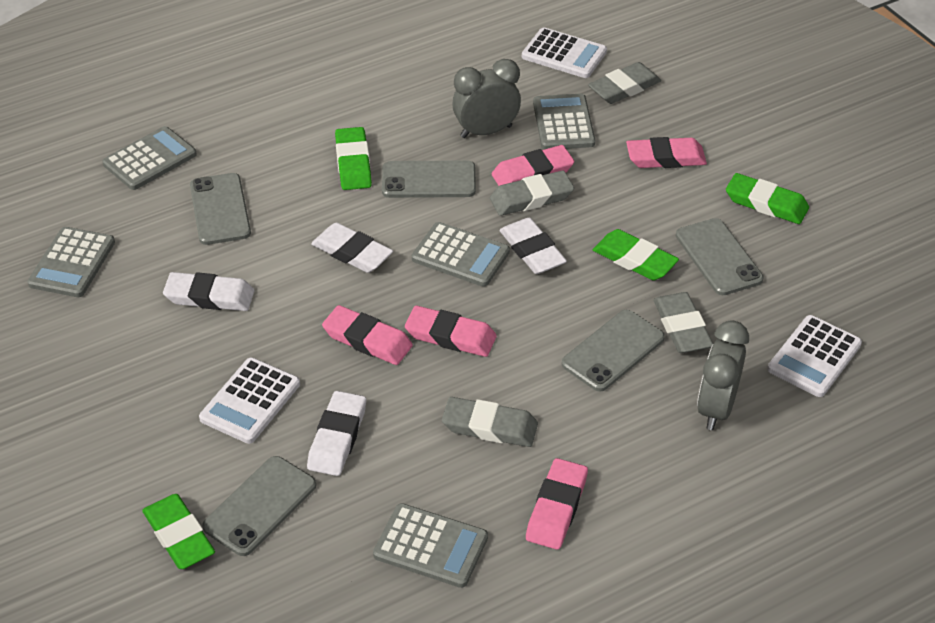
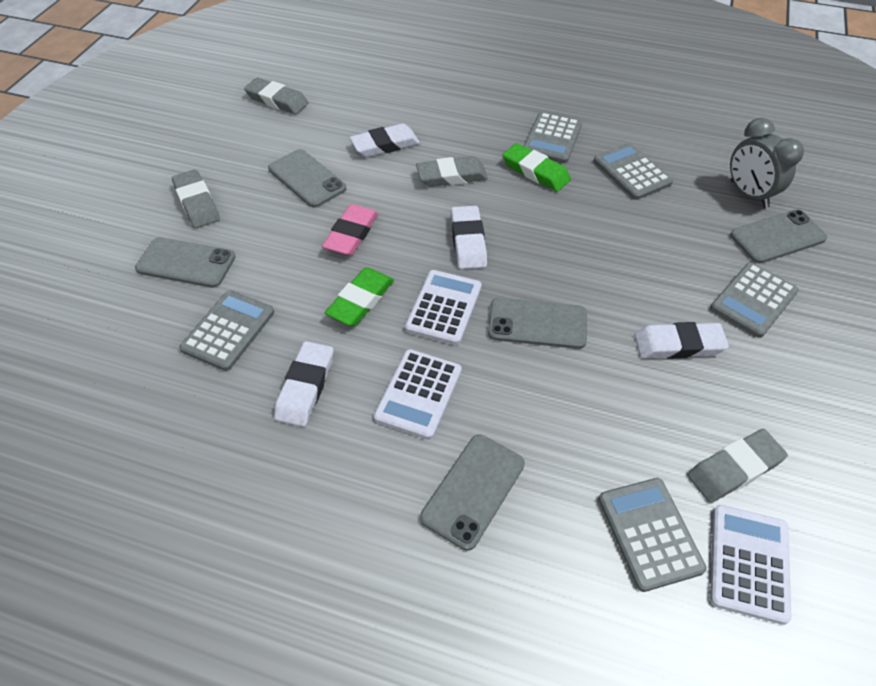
green eraser: [142,494,215,569] [335,127,372,190] [593,229,679,281] [726,173,809,224] = 4 -> [325,267,394,326] [503,143,571,192] = 2
grey clock: [452,59,521,138] [697,320,749,430] = 2 -> [730,118,804,208] = 1
pink eraser: [322,305,413,365] [405,306,497,357] [492,145,574,186] [526,458,588,550] [626,137,707,168] = 5 -> [322,204,379,256] = 1

